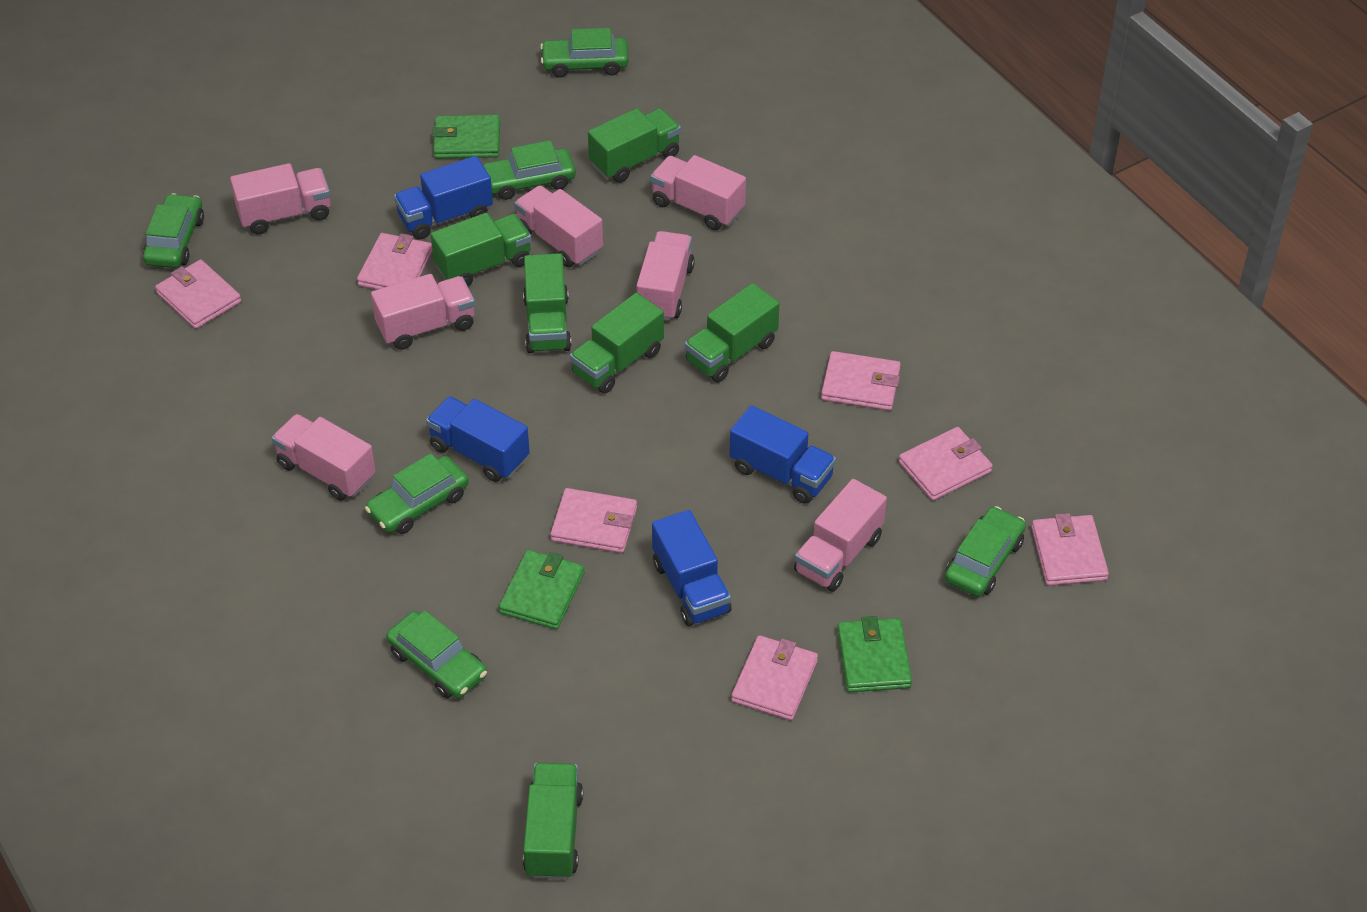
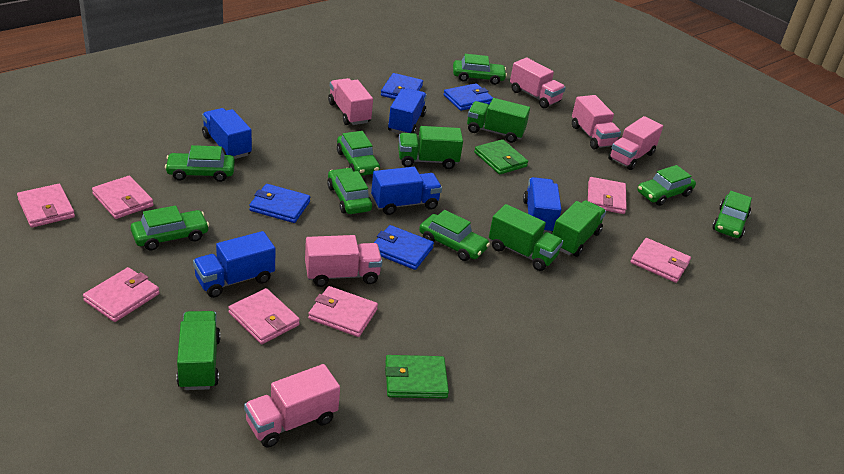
blue truck: [394,156,493,240] [426,396,530,482] [652,510,732,626] [730,405,836,504] = 4 -> [193,231,275,298] [202,108,252,159] [371,167,442,215] [388,88,427,134] [523,177,562,233] = 5
blue wallet: none = 0 -> [249,184,310,223] [374,225,434,270] [381,73,423,99] [444,83,493,111] = 4
green car: [143,193,204,268] [365,453,469,534] [386,610,487,699] [483,140,576,200] [540,28,629,78] [945,506,1026,597] = 6 -> [131,205,209,250] [165,145,235,182] [327,168,372,214] [337,131,380,176] [419,210,490,261] [453,54,507,85] [637,165,696,206] [712,191,752,238] = 8
green truck: [431,212,532,286] [523,253,572,353] [523,763,583,879] [570,293,664,394] [588,108,681,183] [685,283,779,383] = 6 -> [176,311,221,390] [398,126,463,169] [467,98,530,143] [489,204,563,271] [552,200,606,257] = 5
green wallet: [432,115,500,159] [499,550,585,630] [837,616,912,692] = 3 -> [385,355,449,399] [474,139,528,175] = 2
pink truck: [230,163,331,234] [272,414,376,501] [371,274,475,350] [514,186,603,267] [637,231,695,321] [650,155,746,230] [794,479,887,592] = 7 -> [244,364,340,448] [305,235,382,287] [328,78,373,125] [510,57,566,108] [572,95,621,149] [608,116,663,170] = 6

